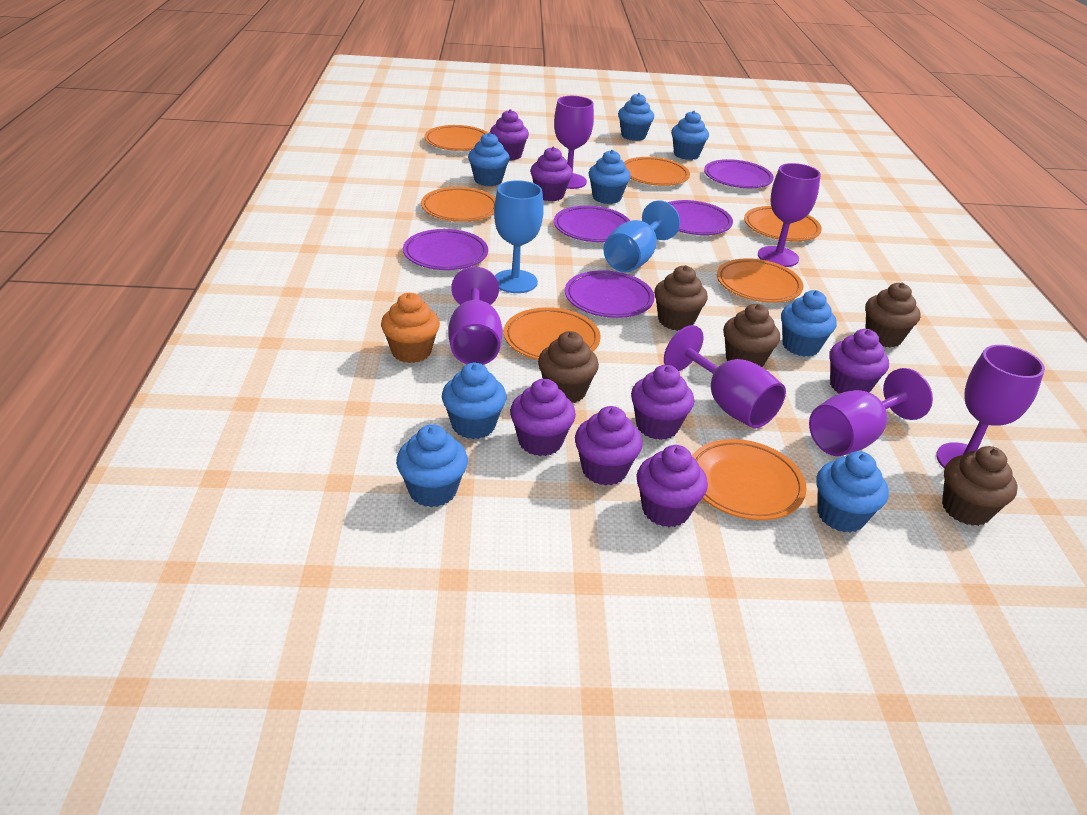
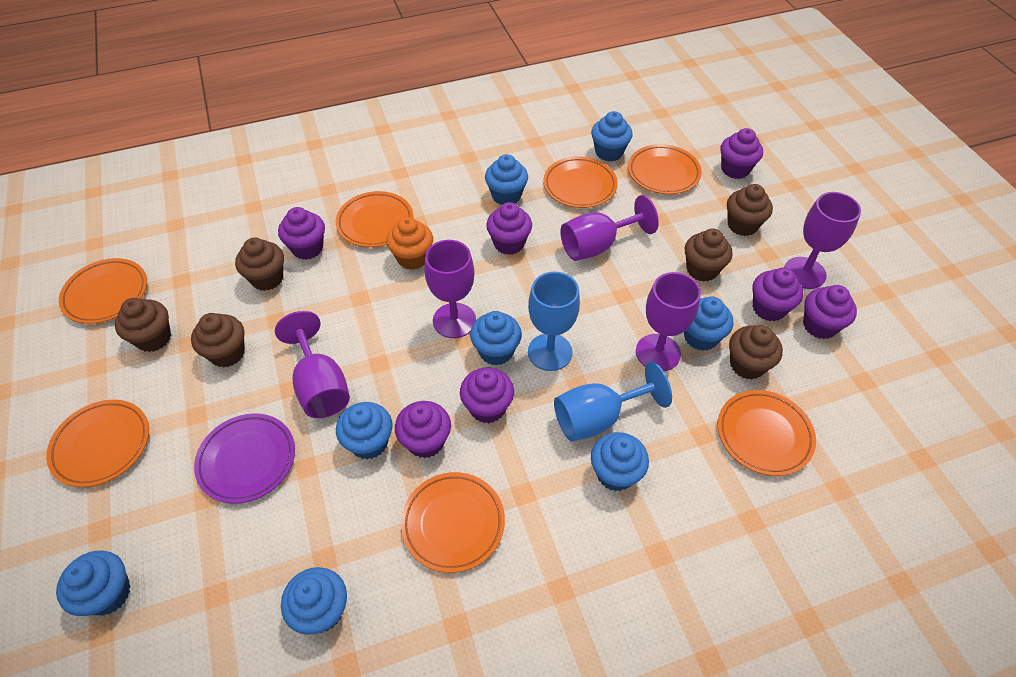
brown cupcake: [538,331,599,403] [654,265,708,331] [723,304,780,367] [865,283,921,347] [942,446,1018,526] = 5 -> [115,298,171,352] [191,313,245,367] [235,238,284,291] [685,229,733,282] [727,184,773,236] [729,325,783,379] = 6
purple goblet: [448,267,502,365] [554,96,594,189] [664,325,786,428] [758,163,821,267] [809,368,933,456] [936,345,1045,469] = 6 -> [275,311,350,418] [424,240,476,338] [560,195,659,261] [636,272,701,371] [784,192,861,289] = 5
purple plate: [403,229,488,270] [554,206,630,242] [565,270,654,318] [668,200,733,235] [704,159,774,188] = 5 -> [194,413,295,504] = 1

